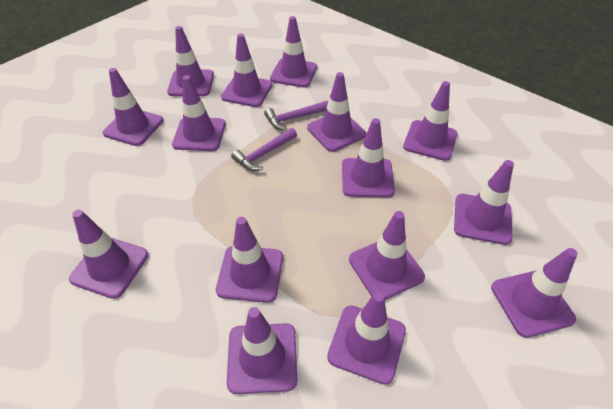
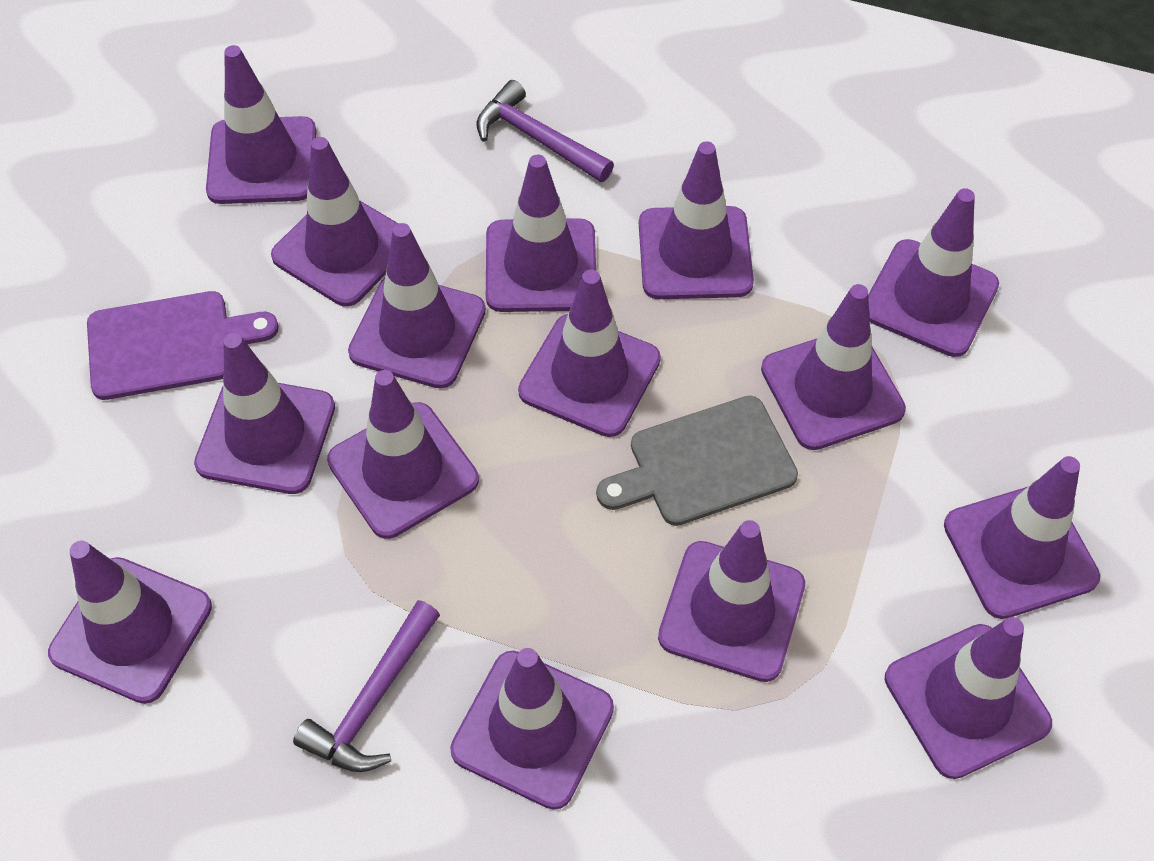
grey cutting board: none = 0 -> [596,396,798,526] = 1
purple cutting board: none = 0 -> [87,291,279,400] = 1

